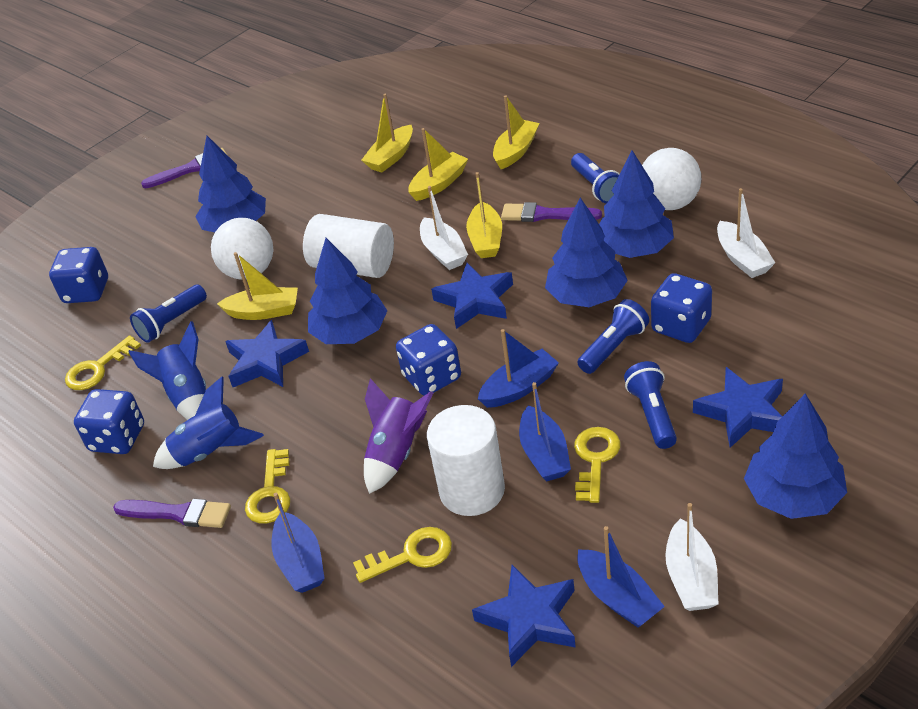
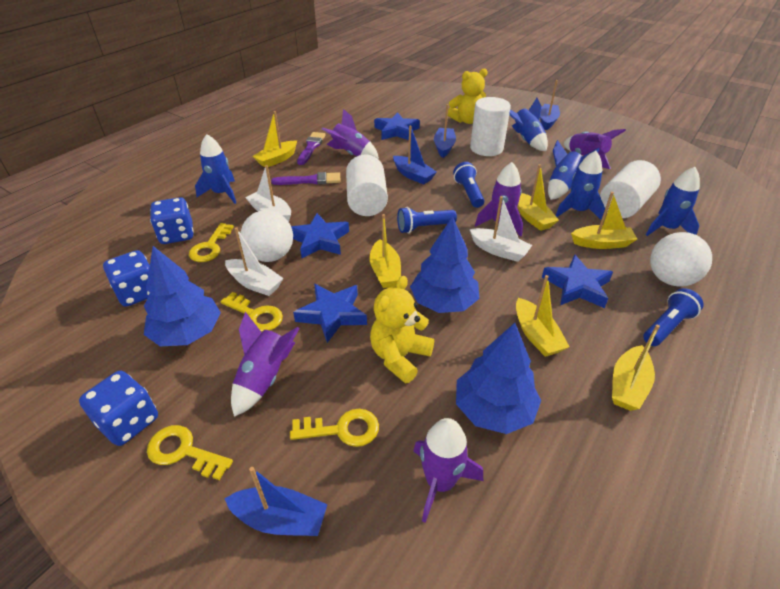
blue dice: [49,247,108,303] [74,389,144,454] [396,324,461,396] [651,273,712,343] = 4 -> [79,371,158,446] [103,250,150,307] [150,197,194,244] = 3
blue flashlight: [130,285,207,343] [571,153,619,203] [577,299,649,374] [624,361,677,449] = 4 -> [397,207,457,233] [453,162,484,208] [643,288,704,346] = 3
blue rocket: [128,321,206,420] [153,377,264,469] = 2 -> [195,134,236,204] [509,98,548,151] [548,140,600,200] [555,150,605,220] [646,167,700,236] = 5
blue tree: [195,136,266,232] [308,238,388,344] [545,198,628,307] [599,151,674,258] [744,394,847,519] = 5 -> [144,246,221,346] [410,216,479,313] [456,323,541,434] = 3
purple brush: [113,499,231,528] [141,148,227,188] [501,202,602,222] = 3 -> [271,172,341,185] [297,132,326,165] = 2
purple rocket: [364,378,433,494] = 1 -> [231,312,300,417] [322,109,379,159] [413,418,483,523] [475,162,523,237] [564,129,626,169] = 5
white cylinder: [303,214,394,278] [427,405,505,516] = 2 -> [346,155,388,216] [470,97,511,156] [600,160,661,218] = 3
yellow boat: [217,252,298,320] [361,94,413,173] [409,128,468,201] [466,172,502,258] [493,95,540,169] = 5 -> [253,111,297,167] [370,214,401,288] [516,275,570,357] [517,164,559,231] [571,192,637,249] [612,325,660,411] = 6
yellow teddy bear: none = 0 -> [370,276,434,383] [448,69,488,124] = 2

